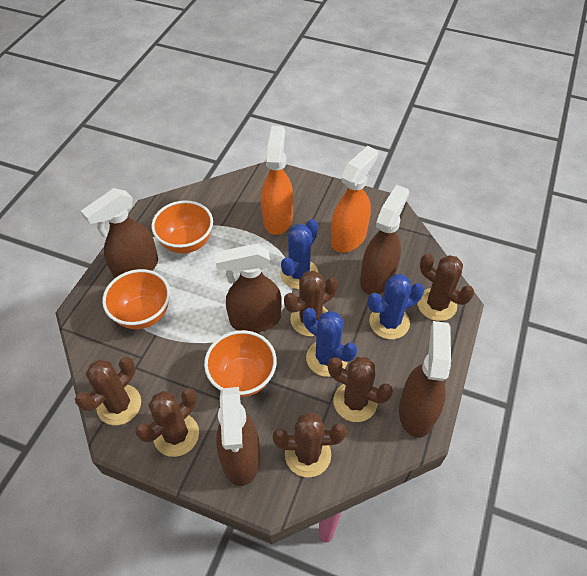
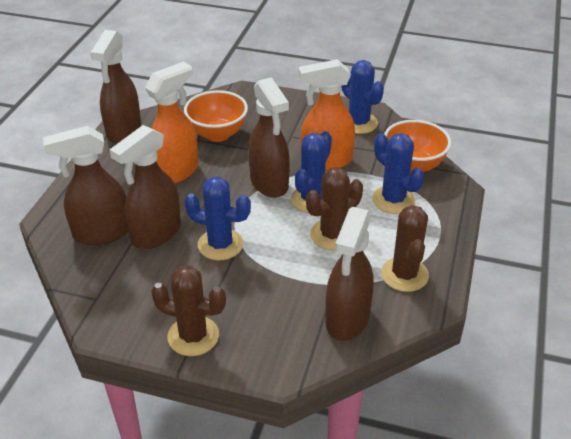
blue cactus: [280,219,318,289] [303,308,357,377] [368,274,424,339] = 3 -> [184,177,251,261] [291,131,332,213] [341,60,384,134] [372,133,424,214] = 4
brown cactus: [75,357,141,425] [135,388,199,457] [273,412,347,478] [284,271,338,336] [328,357,393,422] [417,253,474,321] = 6 -> [151,266,226,356] [306,167,363,250] [381,205,429,292] = 3
orange bowl: [102,269,170,329] [151,201,213,253] [204,330,277,397] = 3 -> [184,90,248,142] [384,120,451,173] = 2

